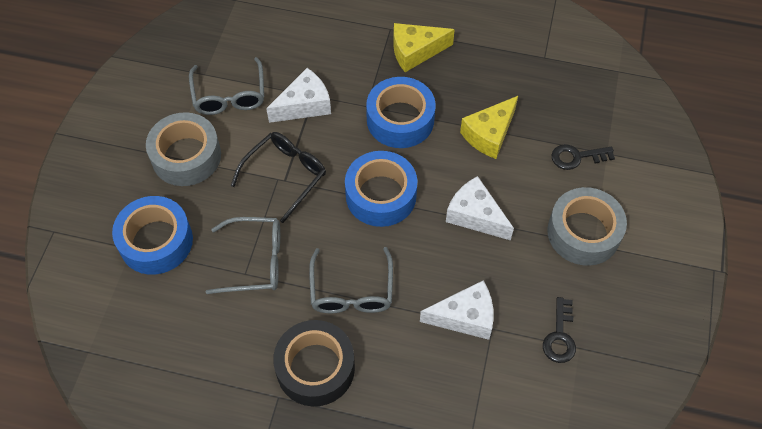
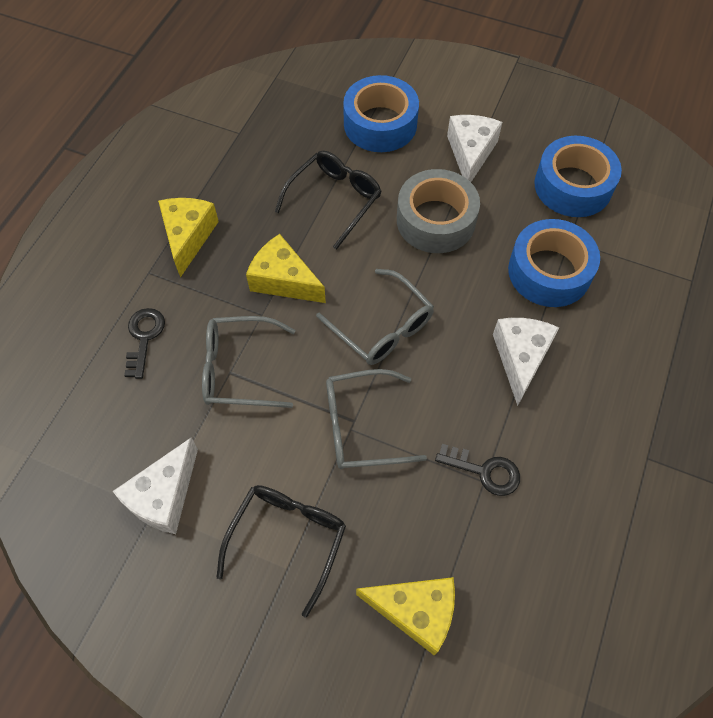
black glasses: [231,132,326,223] = 1 -> [217,485,346,617] [275,151,382,250] = 2
black tape: [273,320,355,406] = 1 -> none = 0
grey tape: [146,112,221,186] [547,187,627,266] = 2 -> [397,169,480,253] = 1
yellow cheese: [393,23,455,72] [460,96,518,159] = 2 -> [158,198,219,278] [246,234,326,303] [356,577,455,656] = 3

